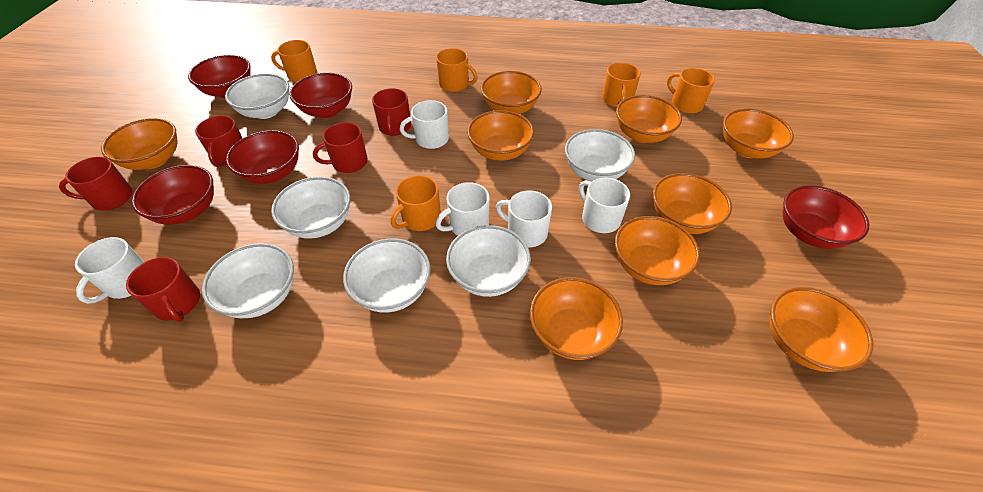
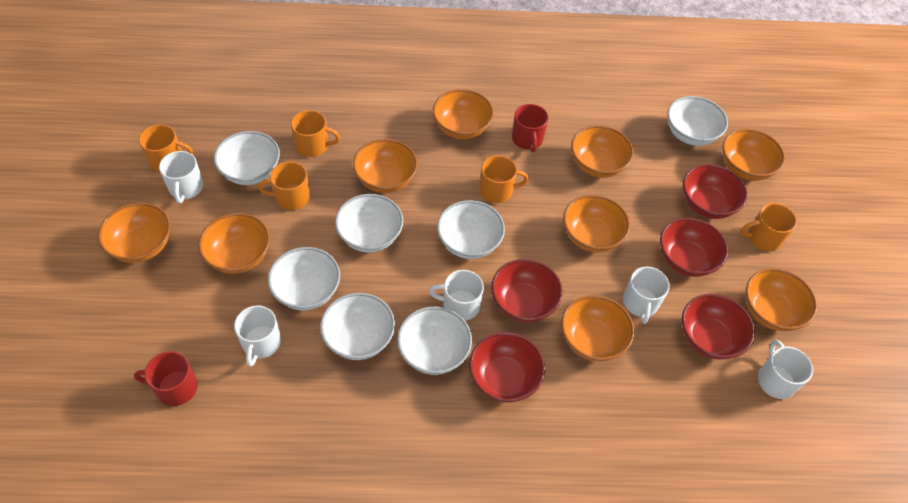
red mug: [59,157,133,210] [126,257,200,322] [195,116,242,167] [313,122,368,173] [372,88,411,136] = 5 -> [134,351,198,406] [512,104,549,152] = 2
white bowl: [202,243,294,318] [225,74,289,119] [271,177,351,239] [343,238,431,312] [446,225,531,297] [565,129,635,182] = 6 -> [214,131,280,185] [268,247,340,310] [320,293,395,360] [335,194,403,253] [397,306,472,375] [437,200,505,259] [667,96,728,146] = 7

